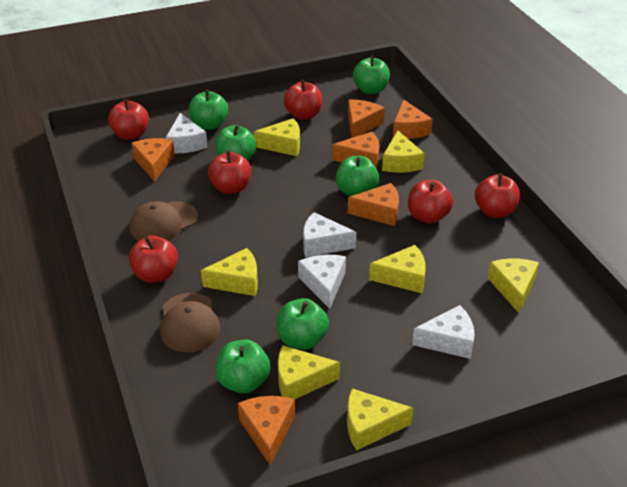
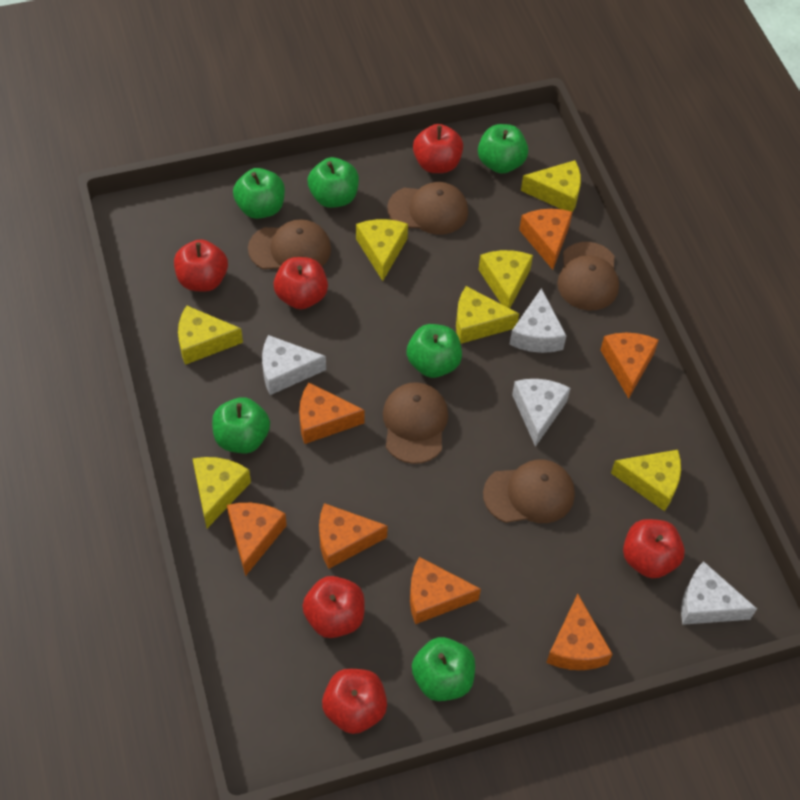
brown cap: [130,201,198,241] [160,293,220,353] = 2 -> [248,219,331,269] [383,382,448,464] [387,182,468,235] [483,460,575,523] [557,242,619,310] = 5
orange cheese: [132,138,175,182] [238,396,295,466] [332,132,380,169] [348,100,385,138] [348,183,399,226] [393,99,432,139] = 6 -> [227,503,287,576] [299,383,365,444] [319,503,388,569] [410,557,481,624] [519,209,572,270] [546,594,612,670] [600,333,659,399] = 7

